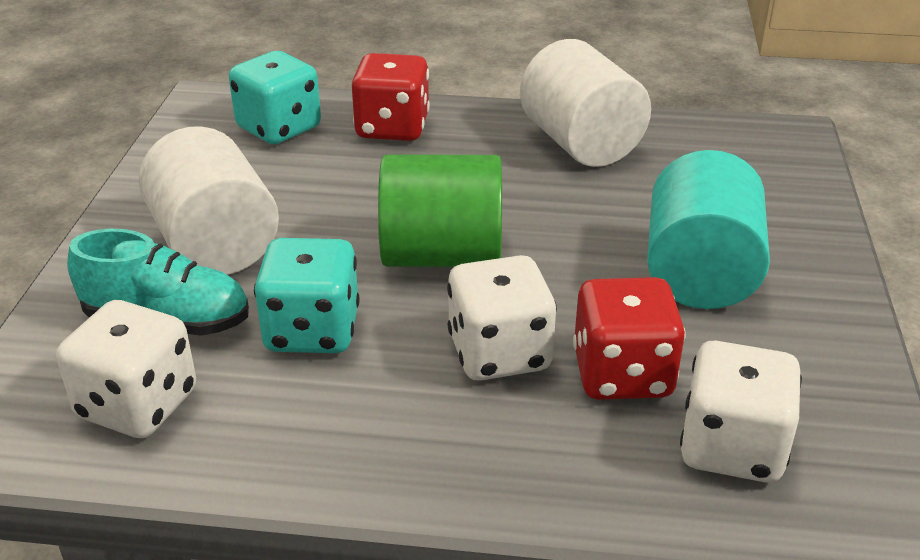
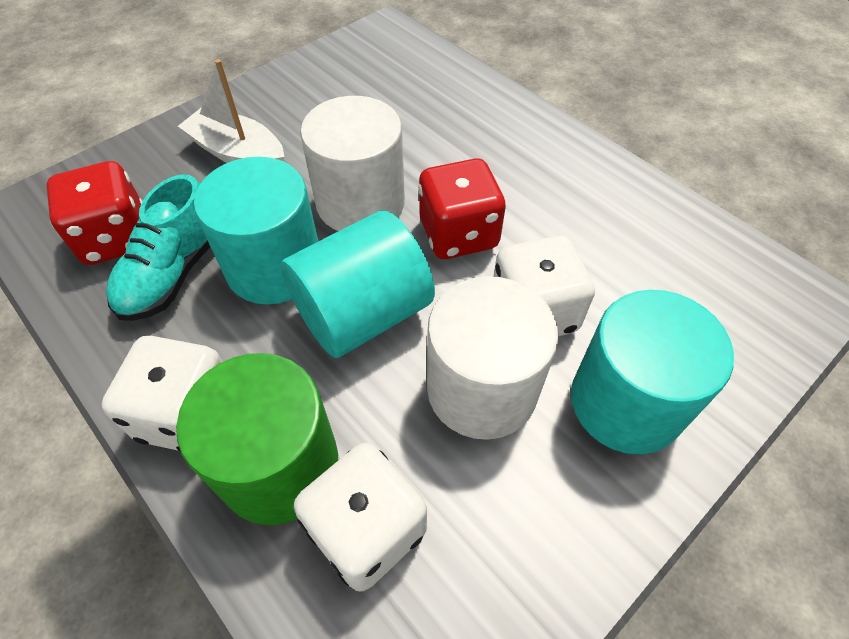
turquoise cylinder: [647,150,770,309] = 1 -> [194,157,318,305] [281,211,435,358] [571,290,734,454] = 3
turquoise dice: [229,51,321,144] [254,238,359,353] = 2 -> none = 0
white boat: none = 0 -> [178,59,284,163] = 1

